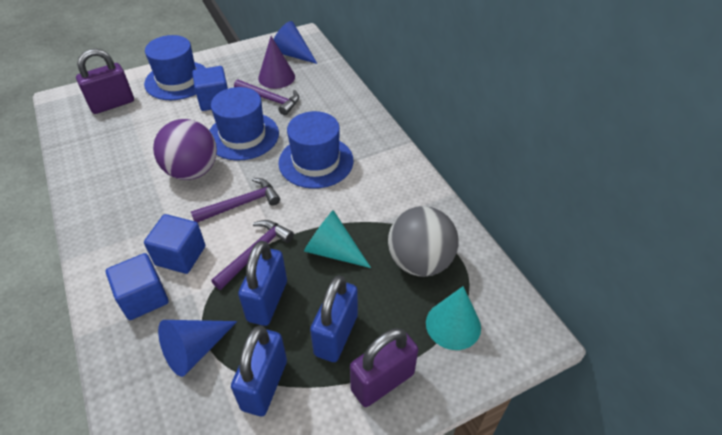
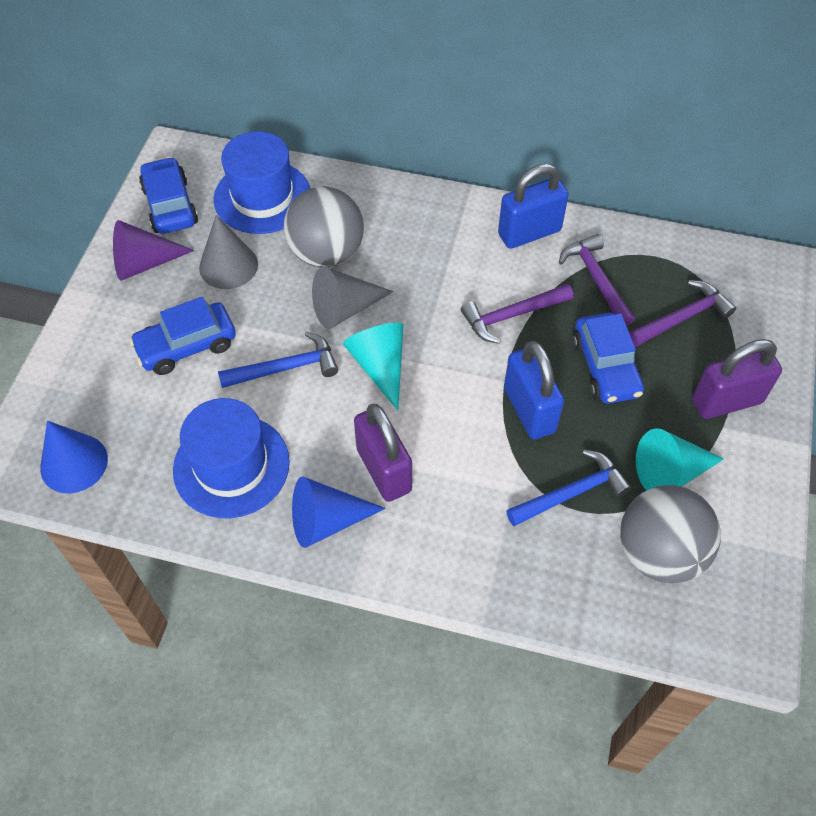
blue car: none = 0 -> [129,297,236,375] [139,157,198,234] [572,313,644,404] = 3
blue cube: [106,253,169,320] [144,214,205,274] [192,66,228,111] = 3 -> none = 0
blue hammer: none = 0 -> [218,331,338,388] [506,450,632,526] = 2
blue hat: [144,35,206,100] [209,87,279,161] [278,111,354,189] = 3 -> [173,398,290,518] [214,131,311,234] = 2
blue padlock: [231,326,287,416] [238,241,287,326] [310,275,358,362] = 3 -> [498,163,569,249] [504,341,564,439] = 2
grey ball: [388,206,459,277] = 1 -> [283,186,364,268] [620,485,721,583] = 2
grey cone: none = 0 -> [199,215,258,289] [312,267,393,329] = 2
purple ball: [153,119,217,180] = 1 -> none = 0

